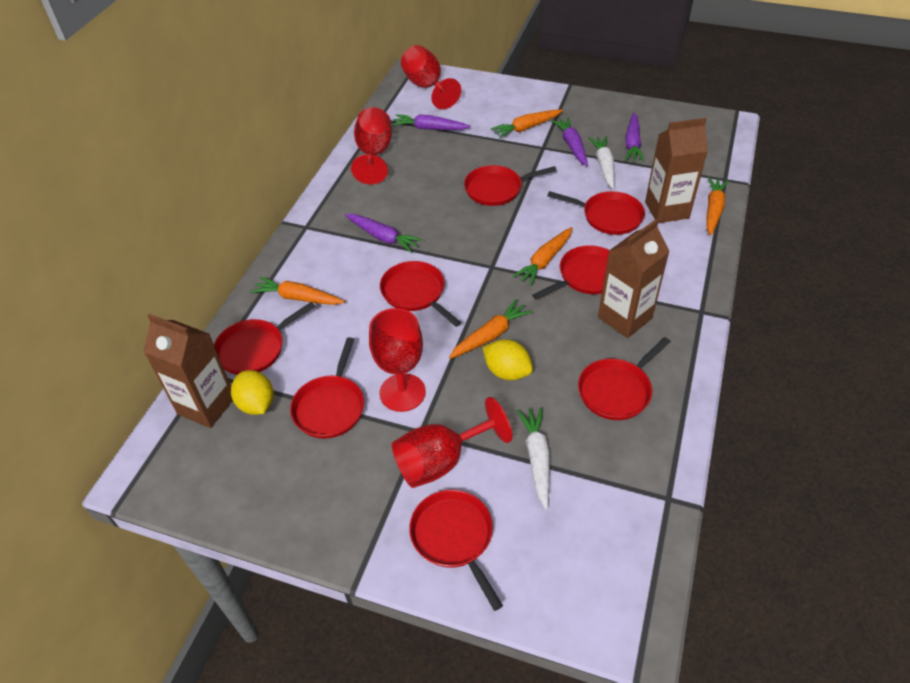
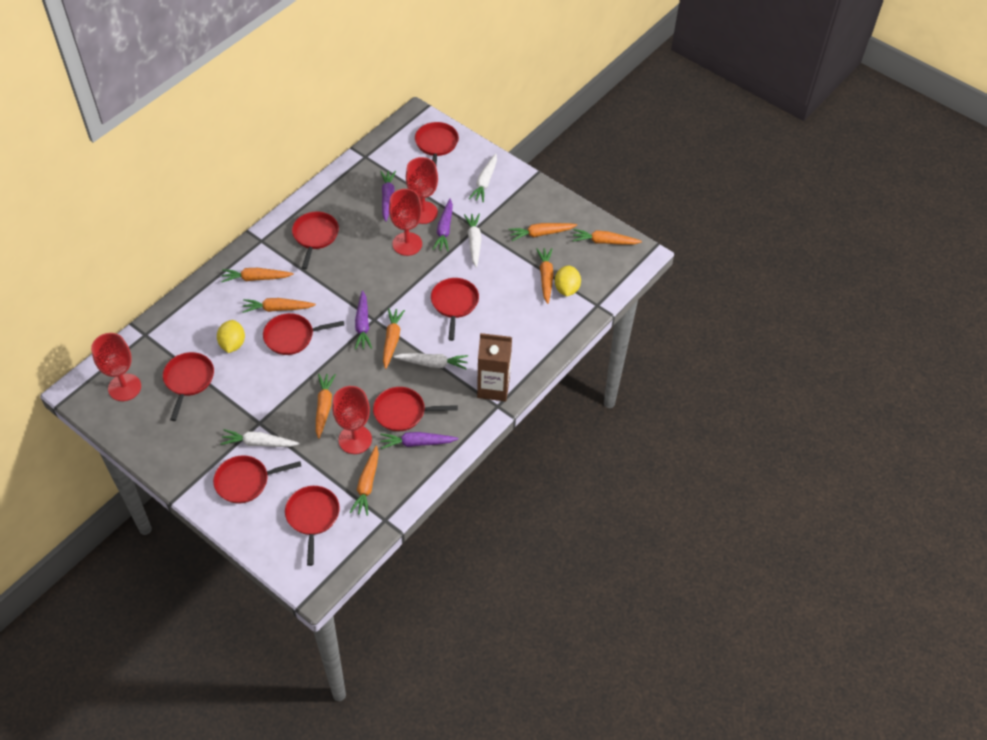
brown carton: [144,314,233,428] [598,219,670,338] [645,118,708,223] = 3 -> [477,333,512,401] = 1
orange carrot: [251,277,345,305] [449,299,532,359] [491,109,563,138] [512,227,572,286] [707,177,729,236] = 5 -> [221,268,294,282] [242,298,316,313] [316,374,336,439] [350,445,379,516] [383,308,405,369] [509,223,577,241] [536,248,554,304] [572,229,642,245] = 8
white carrot: [517,407,550,510] [589,136,615,189] = 2 -> [220,429,300,447] [393,353,468,370] [464,214,481,268] [469,153,497,202] = 4

